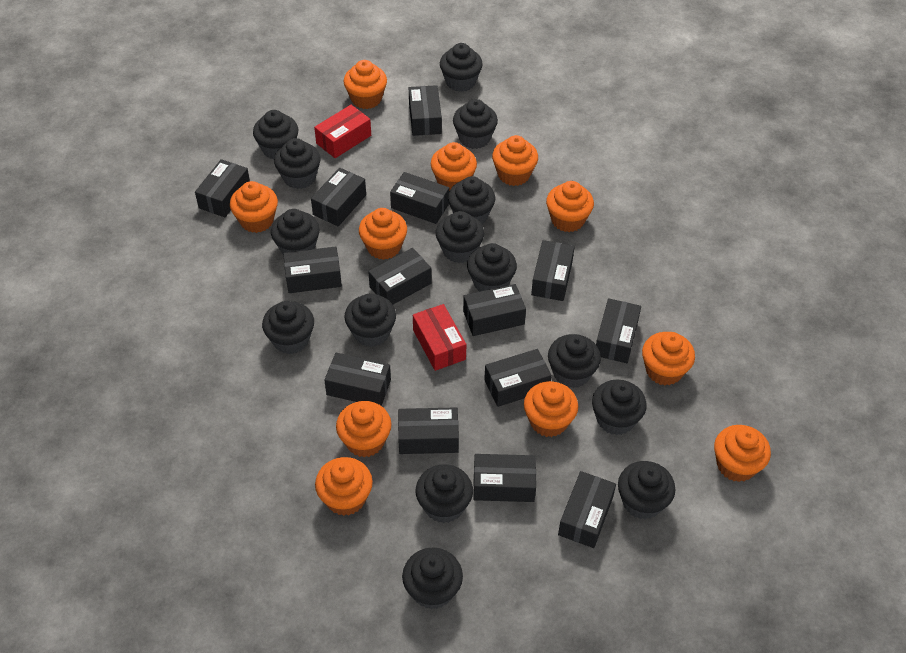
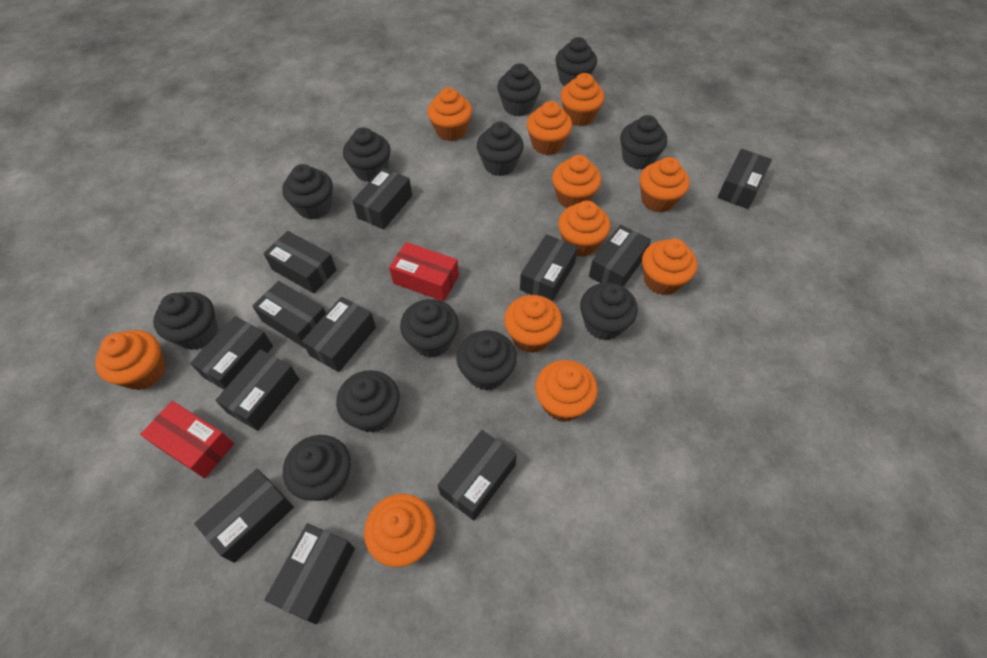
black box: [195,159,250,217] [283,247,342,293] [311,168,366,226] [324,353,391,406] [368,248,431,305] [390,172,449,224] [398,407,459,454] [409,85,442,136] [463,284,526,336] [473,454,536,502] [484,349,552,407] [531,240,575,301] [558,471,616,548] [596,298,641,363] = 14 -> [190,316,273,390] [194,469,294,563] [215,349,299,431] [252,281,326,349] [263,231,337,294] [265,523,355,624] [302,297,376,372] [352,168,412,229] [438,430,517,521] [520,234,578,302] [589,225,651,287] [717,149,772,209] = 12
black cupcake: [253,110,298,160] [262,301,314,354] [271,209,320,254] [274,138,321,189] [344,294,396,347] [402,547,463,609] [416,464,473,523] [436,211,484,263] [440,43,483,92] [448,176,495,224] [453,99,498,149] [467,243,517,292] [548,334,601,388] [592,380,647,435] [618,461,676,519] = 15 -> [153,292,218,350] [282,164,333,220] [283,435,351,501] [336,370,400,433] [343,127,391,182] [400,299,459,358] [457,330,517,391] [477,122,524,176] [497,63,541,116] [555,37,597,86] [580,283,638,340] [620,115,667,170] = 12

